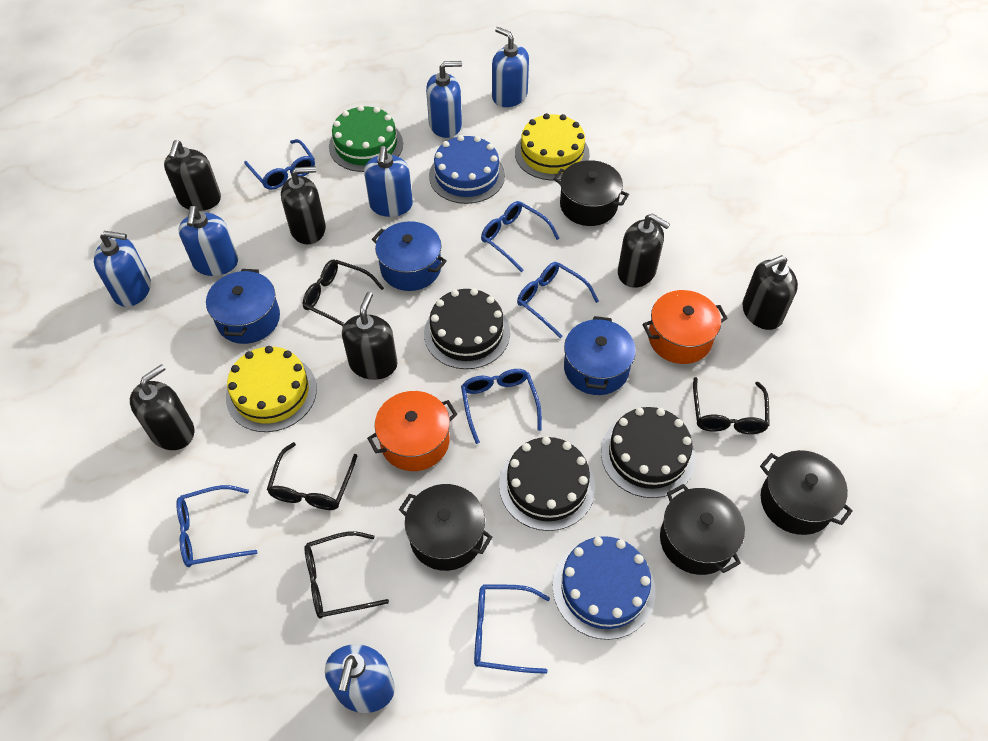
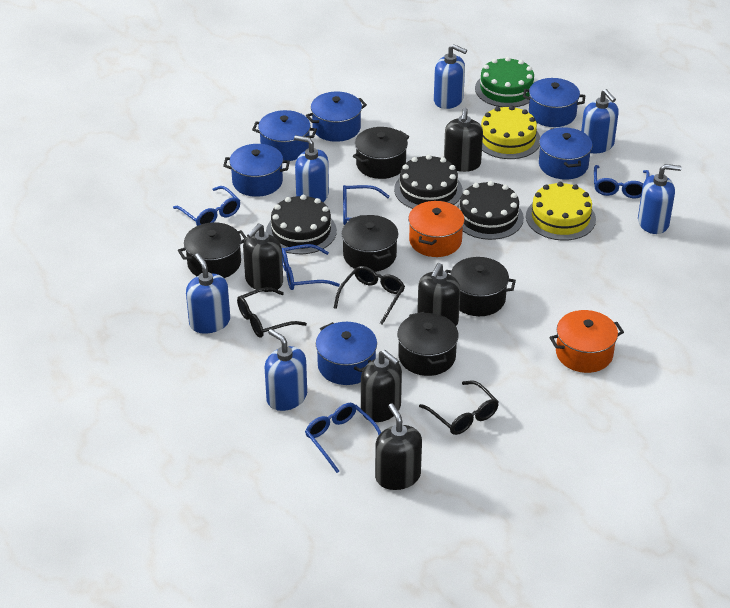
black glasses: [267,442,357,510] [303,259,384,326] [304,531,389,619] [693,377,770,434] = 4 -> [237,287,307,338] [334,266,405,325] [419,381,499,435] = 3
black pot: [399,484,492,571] [554,160,629,226] [660,484,745,575] [760,450,853,535] = 4 -> [178,222,247,278] [342,215,398,272] [353,127,409,179] [397,312,459,376] [445,257,516,316] = 5
black soap dispenser: [130,364,195,450] [164,140,221,211] [281,166,326,244] [342,292,398,380] [618,213,670,288] [742,255,798,330] = 6 -> [243,224,283,292] [361,350,402,422] [375,403,422,490] [417,263,460,326] [444,108,483,172] = 5
blue cake: [429,135,505,204] [553,536,656,640] = 2 -> none = 0
blue glasses: [176,485,257,567] [244,139,315,190] [461,369,542,444] [474,584,550,674] [481,201,560,272] [517,262,599,338] = 6 -> [173,186,240,226] [282,244,340,290] [305,403,381,473] [343,185,390,225] [594,165,650,198] = 5
blue pot: [206,269,280,344] [372,221,447,291] [564,316,636,395] = 3 -> [223,144,290,197] [252,110,317,161] [306,92,367,142] [316,322,377,385] [523,78,585,127] [539,127,592,180] = 6

